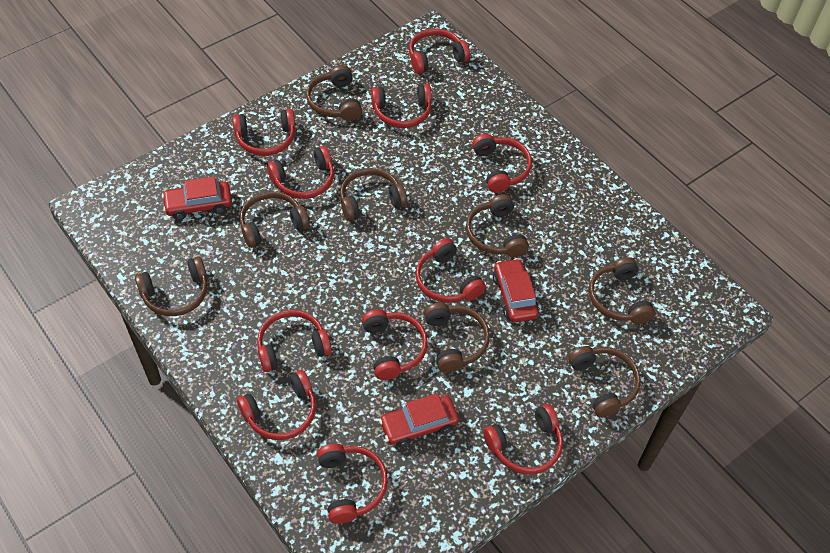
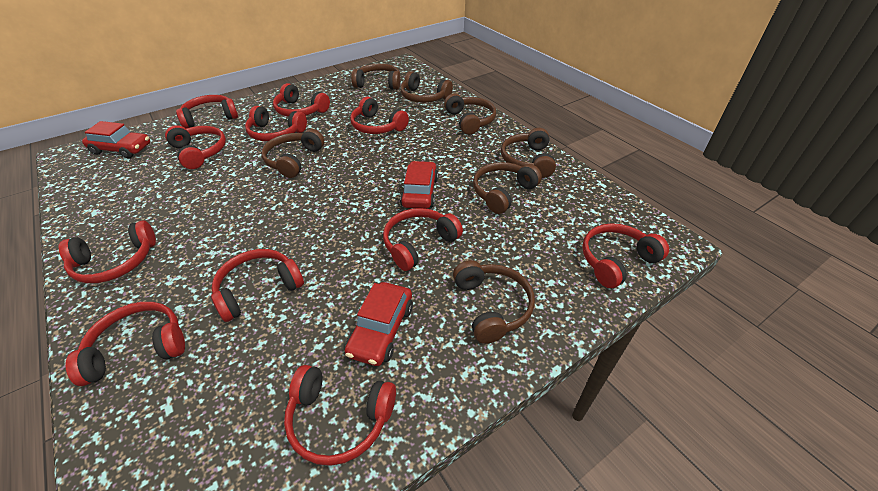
brown headphones: [135,256,208,316] [240,191,309,248] [306,65,362,121] [340,168,407,221] [424,302,490,373] [466,194,529,257] [568,346,641,418] [589,257,655,324] = 8 -> [261,129,324,178] [351,64,401,90] [400,71,453,103] [444,93,496,135] [453,260,535,344] [473,162,542,214] [501,128,556,178] = 7

